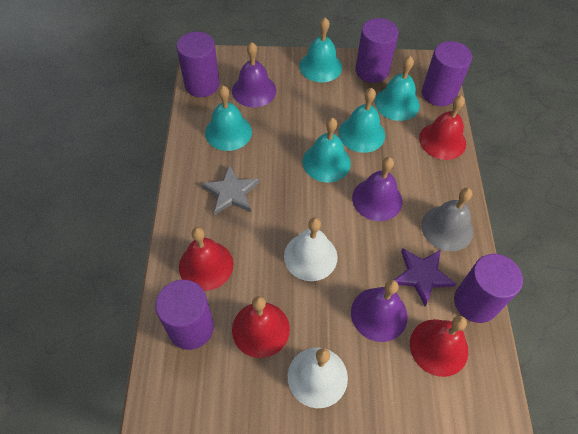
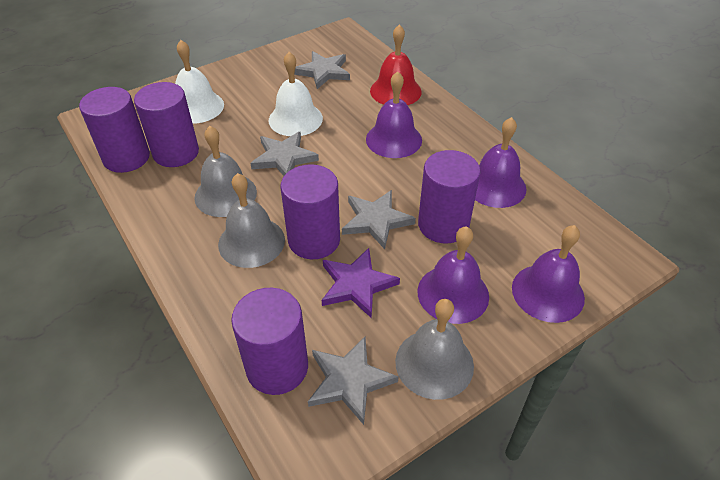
grey bell: [421,188,473,251] = 1 -> [194,126,257,217] [218,173,285,268] [395,299,474,400] = 3
grey star: [202,165,259,215] = 1 -> [250,132,319,176] [294,51,350,89] [308,337,399,425] [342,190,416,249] = 4
purple bell: [232,42,276,107] [351,280,408,342] [352,157,402,221] = 3 -> [366,71,422,158] [418,226,489,324] [475,117,527,208] [512,225,585,323] = 4
red bell: [179,227,233,291] [232,296,290,358] [410,316,468,377] [419,95,466,160] = 4 -> [370,24,422,105] = 1
turquoise bell: [205,86,252,151] [299,18,342,82] [303,118,351,182] [339,88,385,153] [375,56,420,121] = 5 -> none = 0

